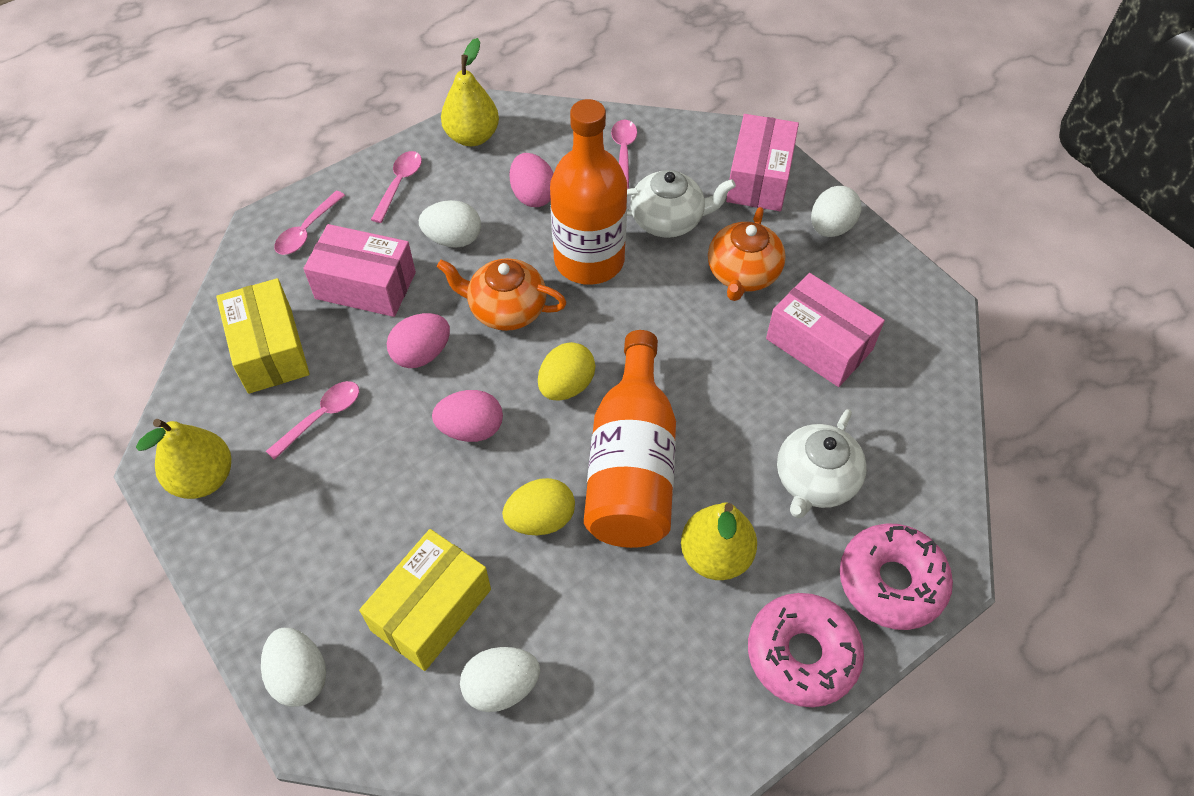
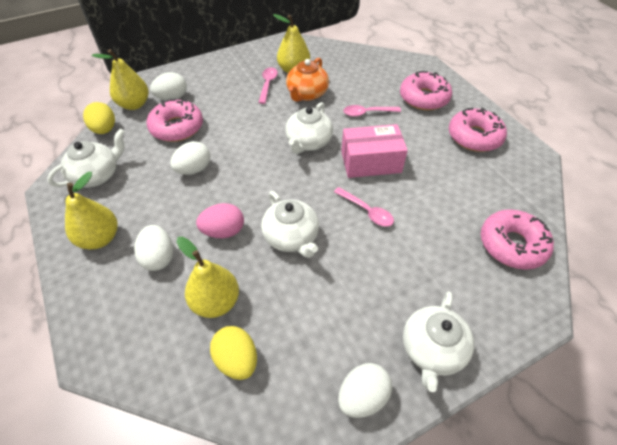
orange bottle: [550,99,627,285] [584,330,676,548] = 2 -> none = 0
orange teapot: [437,258,567,331] [708,207,786,301] = 2 -> [286,58,329,102] = 1
pink box: [303,224,416,317] [726,114,799,211] [766,273,885,387] = 3 -> [341,124,408,178] = 1
pink donut: [748,593,864,707] [840,523,953,630] = 2 -> [146,98,203,142] [400,71,452,110] [449,107,507,152] [481,209,554,270] = 4
pink egg: [387,313,450,368] [432,390,503,442] [510,153,554,207] = 3 -> [196,203,244,238] = 1
pink spoon: [266,381,359,460] [274,190,345,255] [371,151,422,223] [611,120,637,189] = 4 -> [258,67,278,104] [334,187,394,227] [343,105,401,117] = 3
white teapot: [627,170,736,238] [777,409,867,518] = 2 -> [47,129,125,188] [261,191,319,258] [285,102,333,154] [403,292,474,392] = 4
yellow box: [216,278,310,394] [359,529,491,671] = 2 -> none = 0
yellow pear: [136,419,231,499] [441,38,499,146] [681,503,757,580] = 3 -> [65,172,118,250] [92,49,149,110] [176,237,239,318] [273,14,310,73] = 4

